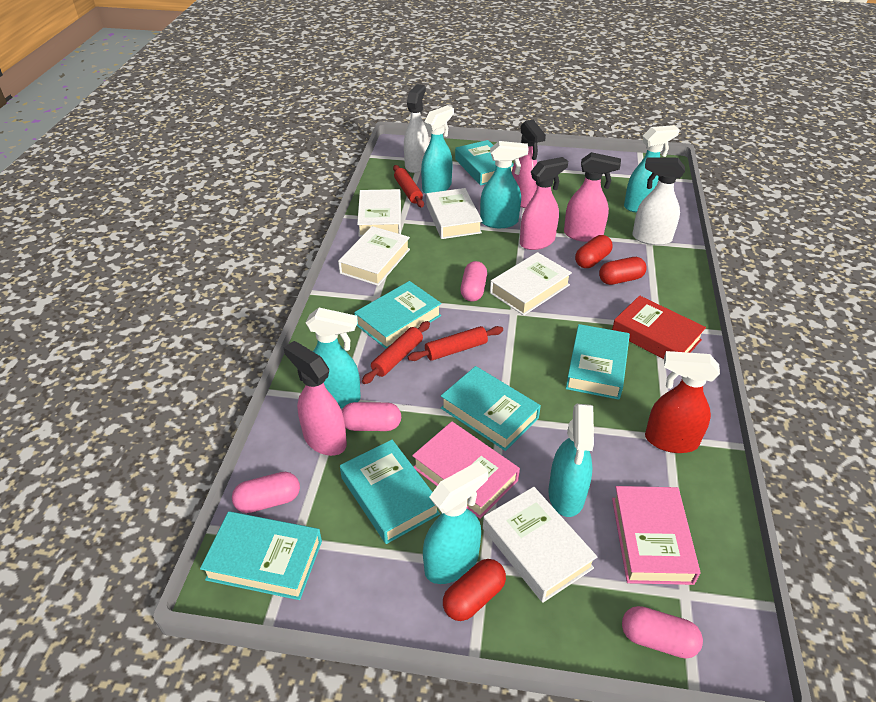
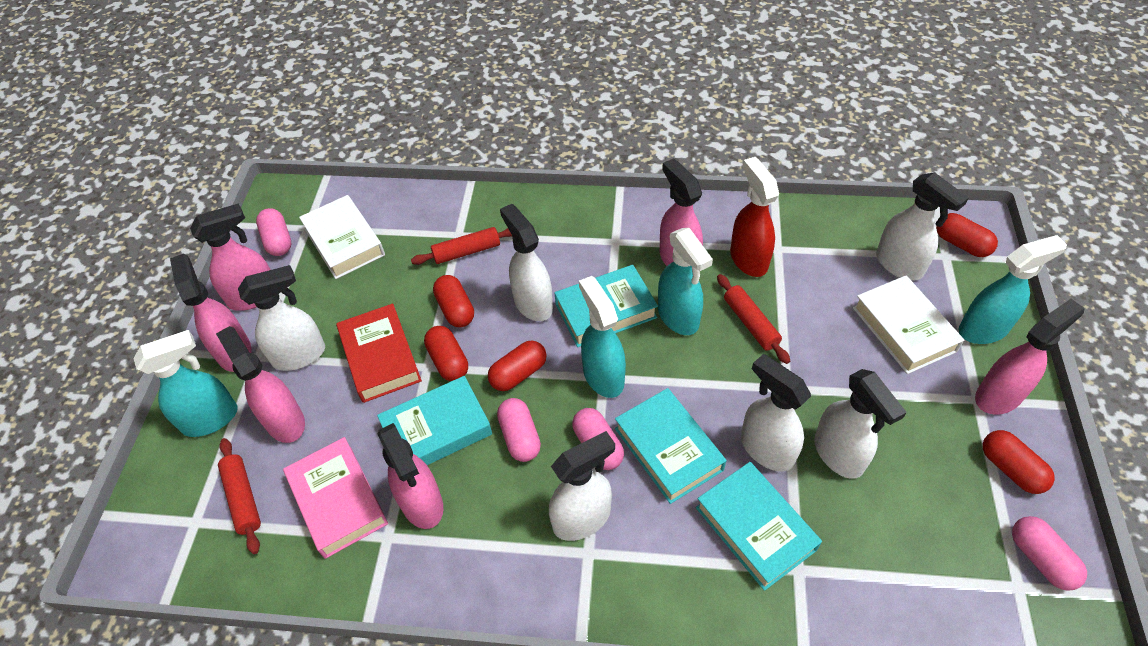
pink book: [412,421,520,519] [612,486,700,585] = 2 -> [283,437,388,559] = 1
pink spray bottle: [283,341,347,456] [512,120,546,208] [520,157,568,250] [564,152,621,242] = 4 -> [170,254,251,372] [190,204,270,311] [216,326,305,443] [378,423,443,529] [660,158,703,266] [975,299,1084,415] = 6
red capsule: [443,559,506,621] [575,235,613,268] [599,257,647,285] = 3 -> [424,326,468,381] [433,275,474,327] [488,341,547,391] [936,213,998,257] [983,430,1055,494] = 5
turquoise book: [200,511,322,600] [340,440,440,544] [354,281,441,349] [441,366,541,451] [455,140,514,185] [566,324,630,400] = 6 -> [377,376,492,465] [554,265,658,347] [615,388,726,504] [696,462,822,591] = 4
turquoise spray bottle: [306,308,361,408] [421,106,454,194] [423,461,489,584] [480,141,529,228] [548,404,594,517] [624,125,680,213] = 6 -> [133,330,238,437] [579,276,626,398] [658,228,713,335] [958,235,1067,344] = 4
white book: [338,226,410,286] [357,189,401,237] [426,188,482,239] [483,487,597,603] [490,252,572,316] = 5 -> [299,195,385,279] [853,275,964,374] = 2
white spray bottle: [404,84,429,173] [632,157,685,245] = 2 -> [238,265,325,371] [500,204,553,321] [549,431,615,541] [741,354,811,472] [814,369,907,479] [876,172,969,280] = 6

